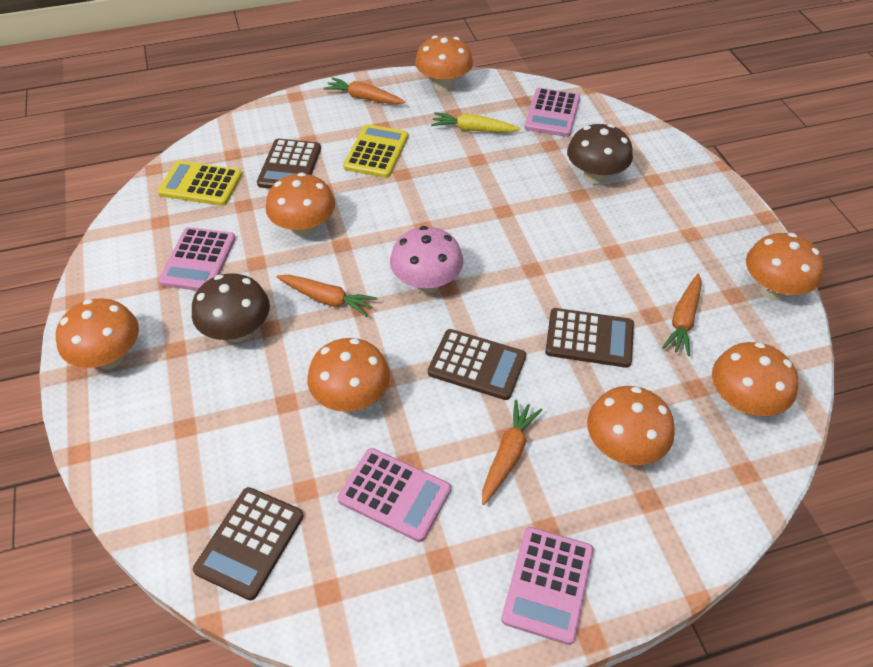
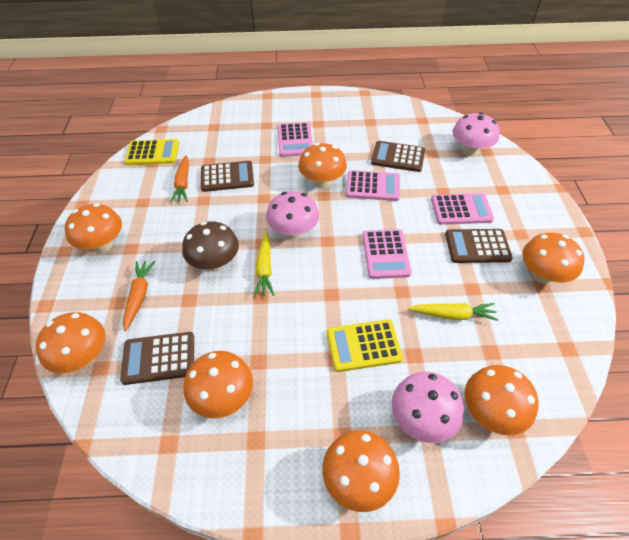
brown mushroom: [192,273,270,342] [567,124,633,185] = 2 -> [182,221,239,272] = 1
orange carrot: [276,275,377,317] [323,77,406,104] [482,399,542,505] [662,274,702,356] = 4 -> [123,261,155,331] [170,155,189,203] = 2
pink mushroom: [390,226,463,293] = 1 -> [266,191,319,239] [392,372,464,443] [453,112,500,156] = 3
yellow carrot: [431,112,521,132] = 1 -> [254,233,274,297] [408,303,498,321] = 2

